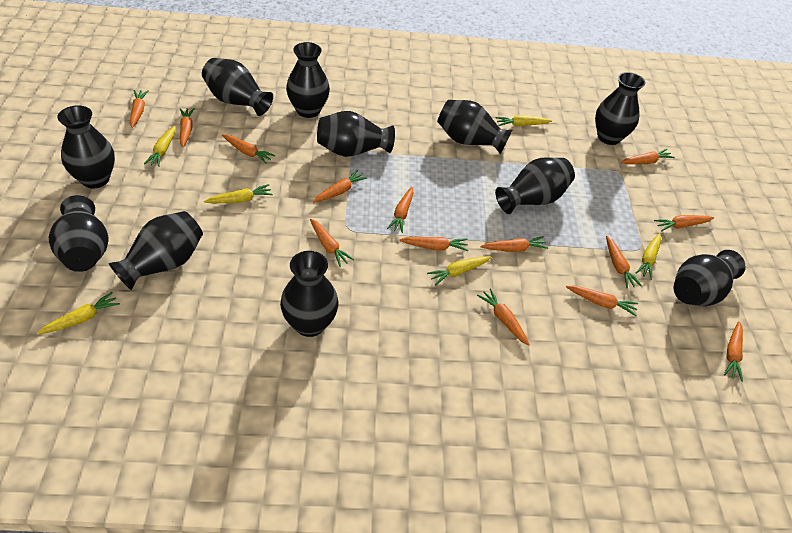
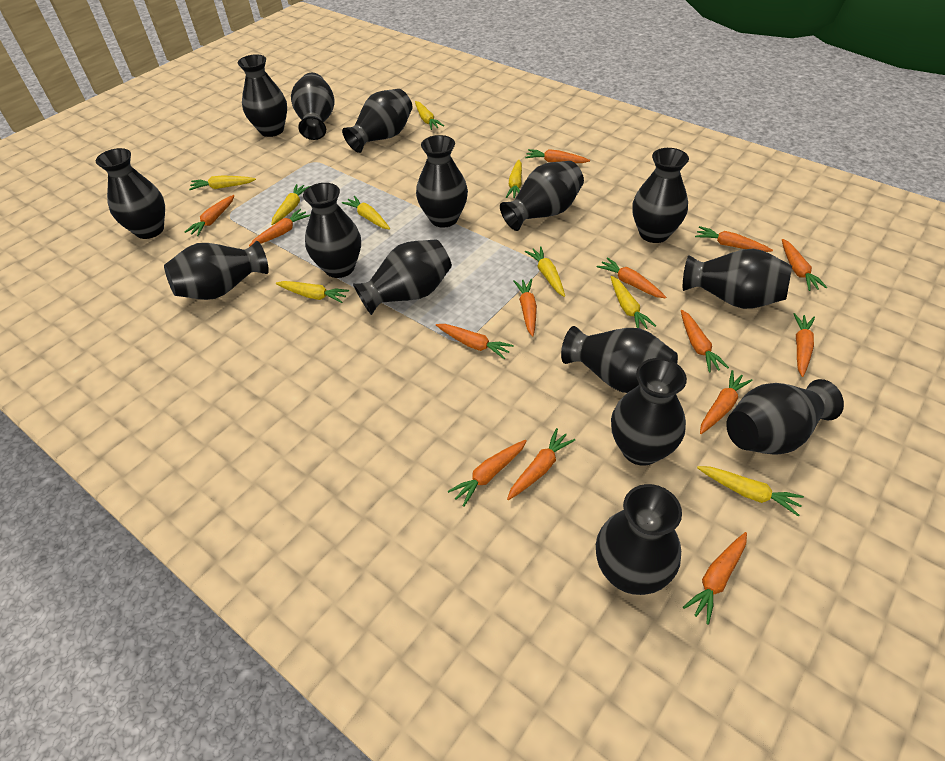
black vase: [49,195,108,272] [57,105,115,188] [109,211,203,290] [202,58,273,116] [280,251,339,337] [286,42,330,118] [317,111,395,157] [437,100,513,154] [495,157,575,214] [595,72,645,145] [673,250,746,306] = 11 -> [96,148,165,239] [164,241,269,300] [238,54,287,137] [291,73,335,140] [303,183,361,278] [342,89,412,153] [353,239,452,315] [416,135,468,227] [500,161,584,231] [561,326,678,393] [596,484,682,595] [611,358,687,466] [632,148,689,243] [683,248,792,309] [726,379,844,454] = 15
yellow carrot: [37,292,120,335] [144,125,176,167] [204,184,273,203] [427,256,491,285] [495,115,552,126] [636,233,661,280] = 6 -> [189,175,256,190] [271,184,310,225] [276,281,349,303] [342,196,390,230] [415,101,444,130] [506,160,522,198] [525,246,565,297] [610,276,656,329] [697,466,804,517] = 9

